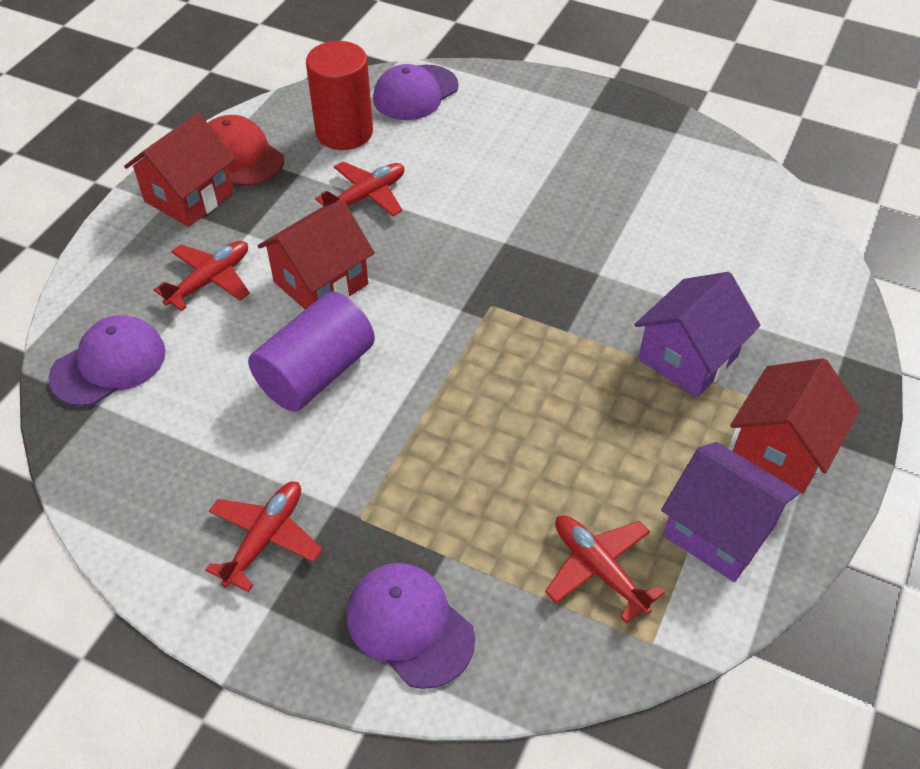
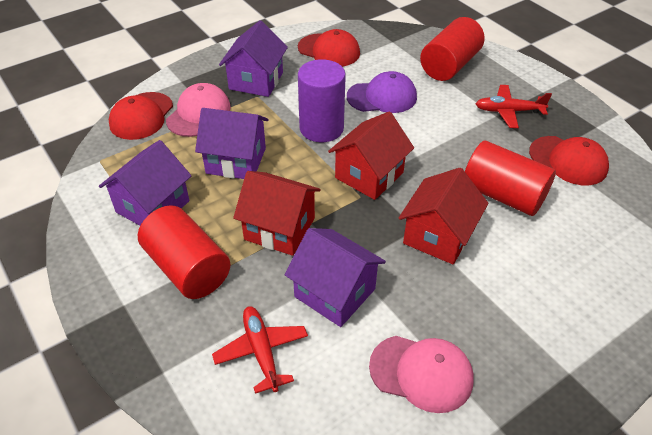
pink cap: none = 0 -> [166,83,231,137] [369,336,474,413] = 2
purple cap: [48,315,166,407] [347,563,475,689] [373,64,458,120] = 3 -> [347,71,417,113] = 1
purple house: [634,272,760,398] [661,442,800,582] = 2 -> [99,140,191,226] [195,108,268,179] [219,20,288,97] [285,228,386,327] = 4
red cap: [208,115,284,186] = 1 -> [109,92,173,140] [298,29,360,67] [529,136,609,185] = 3
red cylinder: [306,41,373,150] = 1 -> [138,205,231,299] [420,17,485,81] [465,141,556,216] = 3
red plane: [154,241,250,311] [205,481,323,592] [315,162,405,216] [545,515,665,624] = 4 -> [212,306,308,394] [476,85,552,128] = 2

